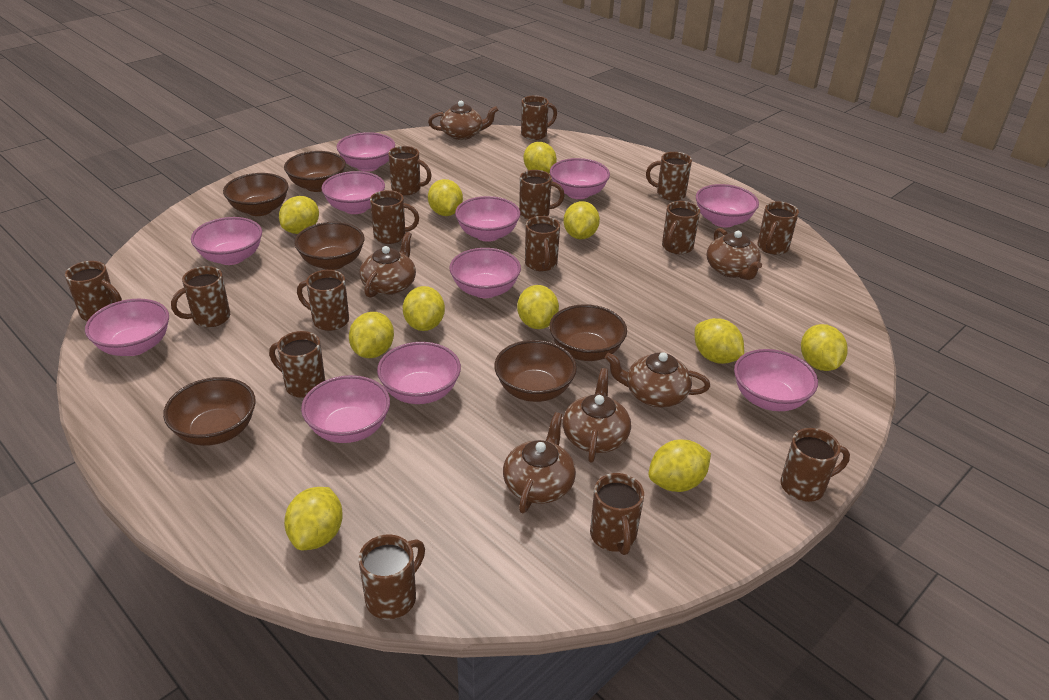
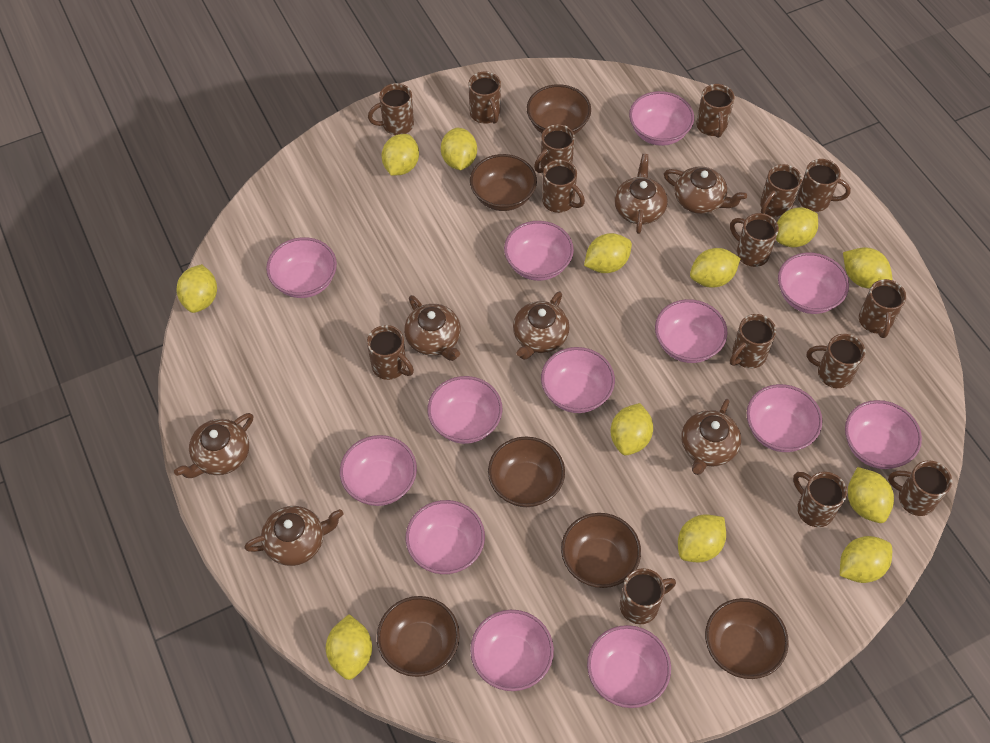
brown teapot: [359,232,416,298] [428,101,498,140] [503,412,576,513] [563,368,631,463] [605,352,710,407] [706,228,762,280] = 6 -> [174,413,253,478] [244,506,344,566] [404,295,461,361] [513,291,569,360] [614,154,668,234] [664,166,747,214] [681,399,741,475] = 7
pink bowl: [85,299,169,356] [191,217,262,265] [301,375,390,443] [322,171,385,214] [337,132,395,172] [377,342,461,404] [449,248,521,298] [455,196,520,242] [550,158,610,199] [696,184,759,228] [734,349,818,411] = 11 -> [266,237,337,298] [340,435,417,506] [406,500,485,574] [427,376,502,444] [470,610,554,691] [504,221,574,281] [541,347,615,413] [587,625,671,708] [629,91,694,146] [655,299,728,363] [747,384,823,452] [778,253,849,314] [845,400,922,469] = 13
yellow lemon: [279,196,319,234] [284,487,343,550] [349,312,394,358] [403,286,445,331] [428,179,463,216] [517,285,559,329] [523,142,557,173] [563,201,600,239] [649,440,711,492] [695,318,744,364] [801,324,848,371] = 11 -> [177,264,217,313] [326,614,372,680] [382,134,419,176] [441,128,477,170] [584,233,632,273] [610,403,653,455] [678,514,726,562] [690,248,741,288] [776,207,818,247] [840,536,892,583] [843,247,892,289] [848,467,894,523] = 12

